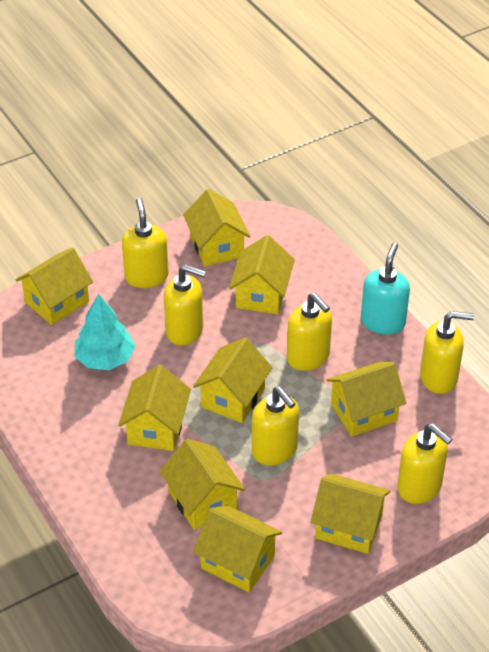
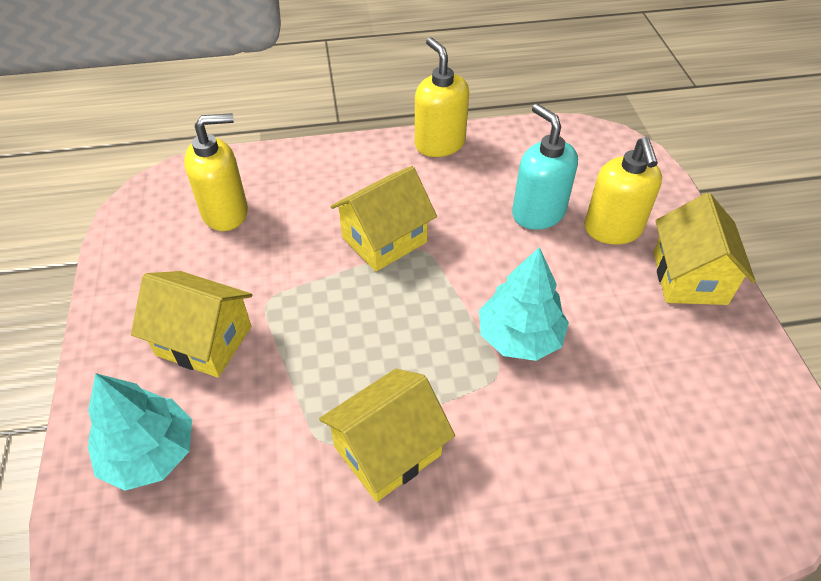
turquoise tree: [75,294,135,370] = 1 -> [88,373,192,491] [479,247,569,361] = 2
yellow house: [16,247,93,325] [118,365,191,451] [160,439,245,530] [183,189,251,266] [193,337,273,423] [193,505,282,592] [229,235,295,314] [311,473,390,554] [326,362,406,437] = 9 -> [131,271,252,378] [319,369,455,502] [330,166,437,272] [654,193,756,305] = 4
yellow soap dispenser: [122,198,169,288] [164,264,206,346] [252,387,299,465] [287,293,332,371] [397,424,452,504] [420,311,474,394] = 6 -> [184,113,248,231] [415,37,469,157] [584,137,662,244] = 3

